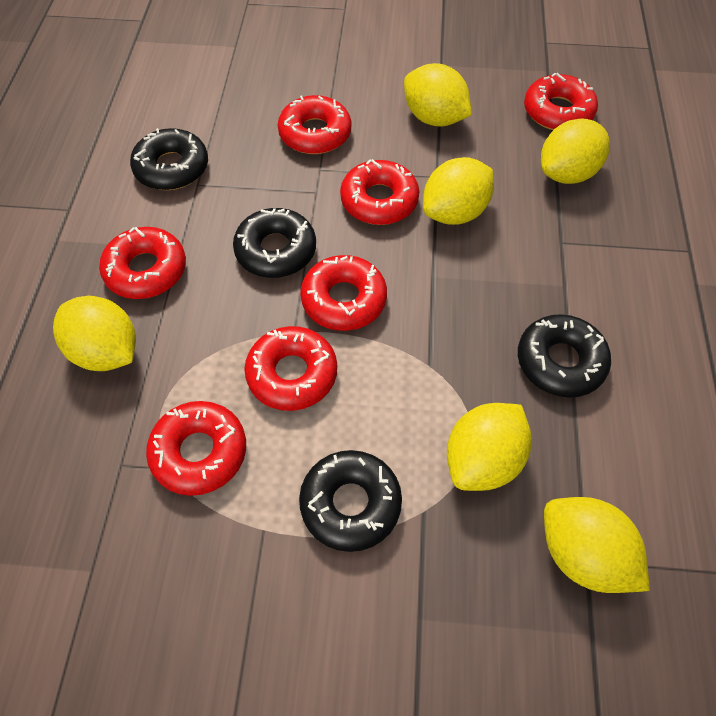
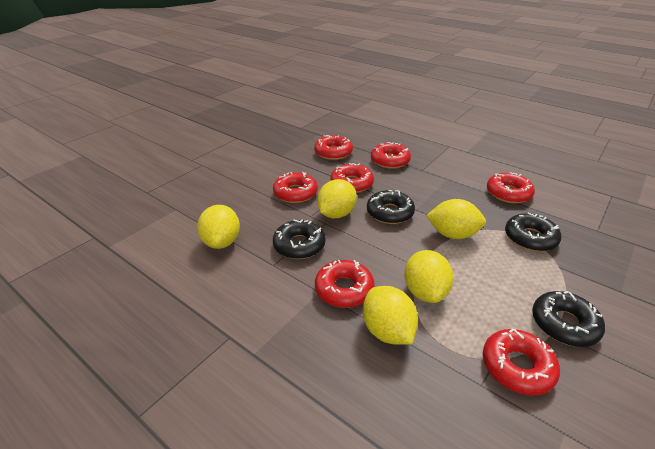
yellow lemon: [53,296,136,371] [404,63,472,127] [423,157,494,225] [447,403,532,491] [541,119,610,184] [544,497,650,593] = 6 -> [197,205,240,249] [317,179,357,218] [363,286,418,345] [404,250,453,303] [426,199,486,239] = 5

